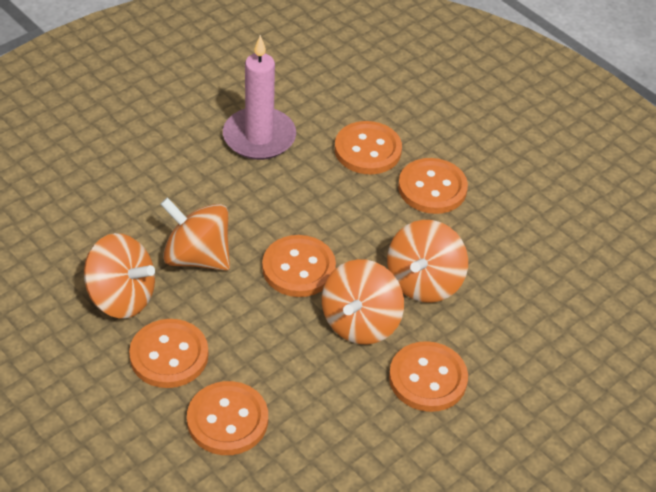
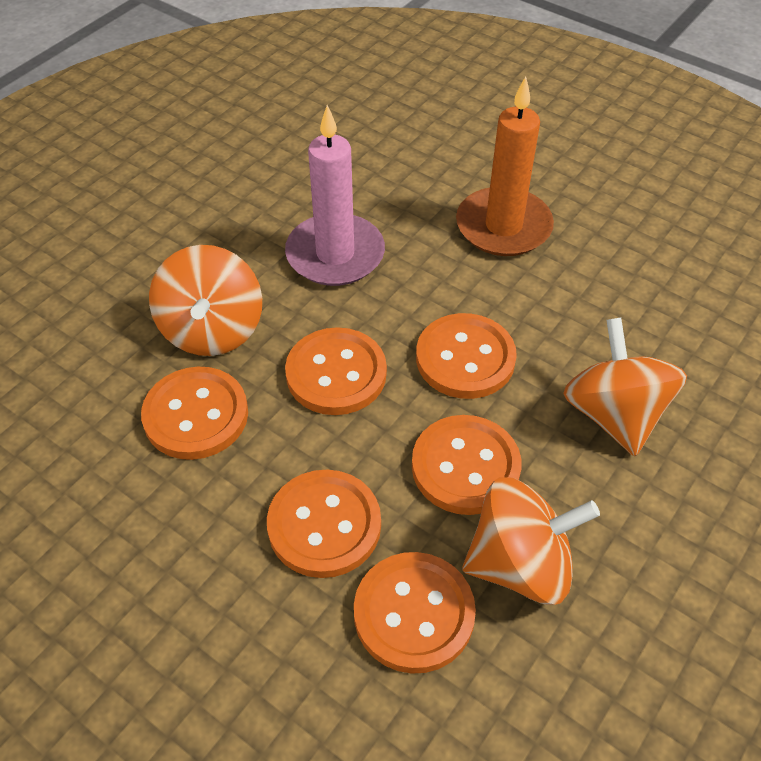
orange candle: none = 0 -> [456,76,554,256] = 1
orange spinning top: [84,233,155,318] [160,197,230,271] [322,259,404,345] [387,220,468,303] = 4 -> [149,245,262,356] [462,477,600,605] [563,318,687,456] = 3

